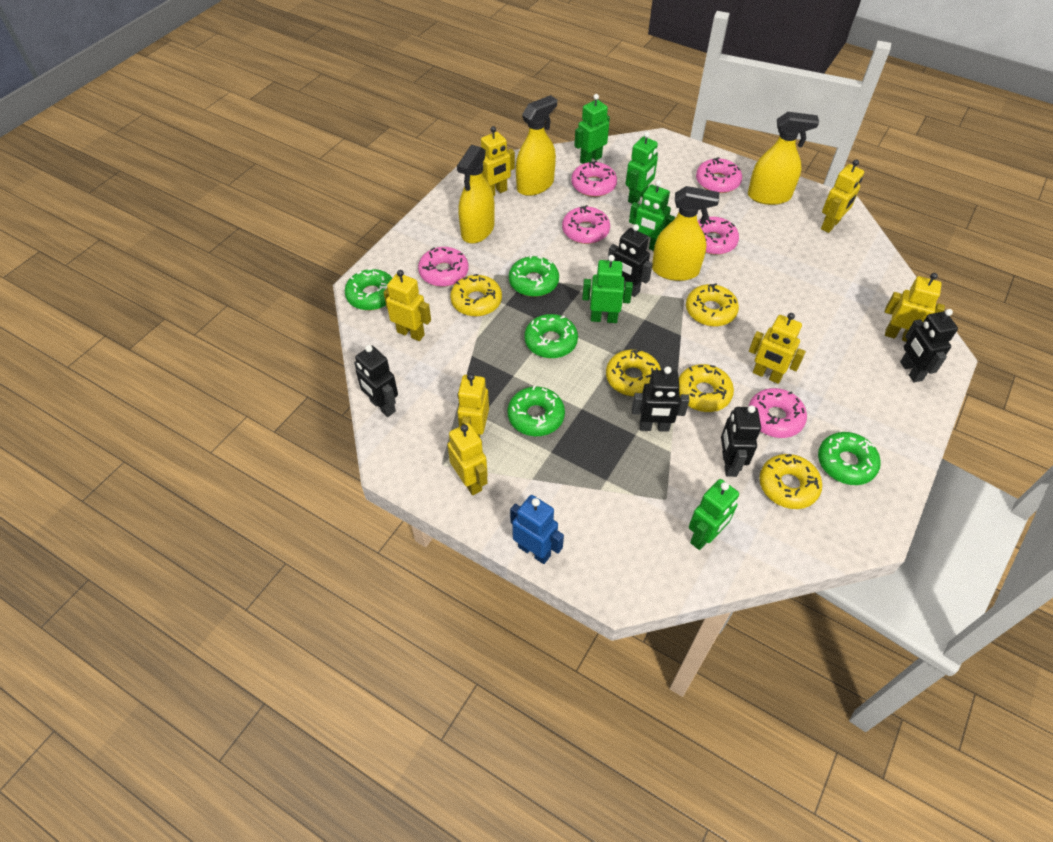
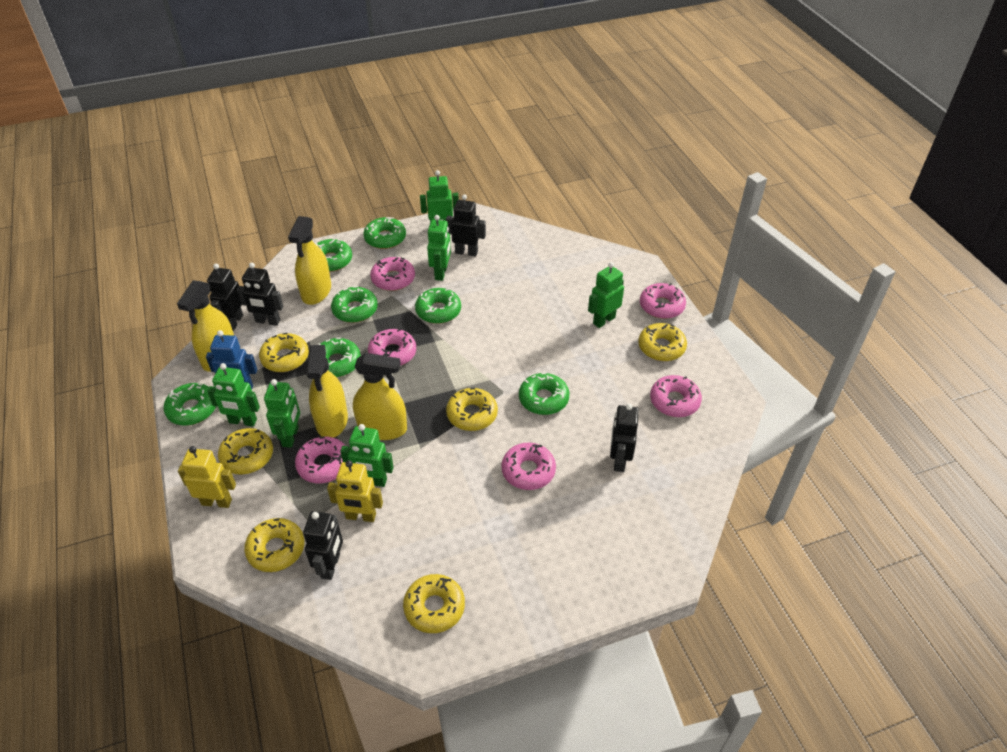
green donut: [345,268,392,310] [507,386,565,436] [509,255,559,297] [524,314,578,358] [818,432,881,485] = 5 -> [163,383,216,426] [315,239,352,272] [319,337,361,377] [331,286,378,323] [363,217,406,249] [415,288,461,324] [519,372,569,415] = 7
green robot: [574,94,610,164] [582,255,633,323] [626,132,658,204] [629,180,675,251] [689,479,739,550] = 5 -> [207,363,260,426] [264,379,300,448] [340,424,394,487] [420,170,459,222] [427,215,451,281] [588,262,624,328] = 6
yellow donut: [450,274,502,316] [606,349,661,396] [679,364,734,412] [686,284,739,326] [759,454,822,509] = 5 -> [218,428,273,475] [244,518,304,572] [259,333,309,372] [403,574,465,633] [446,387,498,431] [638,323,687,361] = 6
yellow robot: [383,270,431,341] [447,423,488,495] [457,373,489,437] [481,126,515,196] [749,313,806,384] [821,160,864,233] [885,273,945,342] = 7 -> [178,446,236,508] [327,460,383,522] = 2

